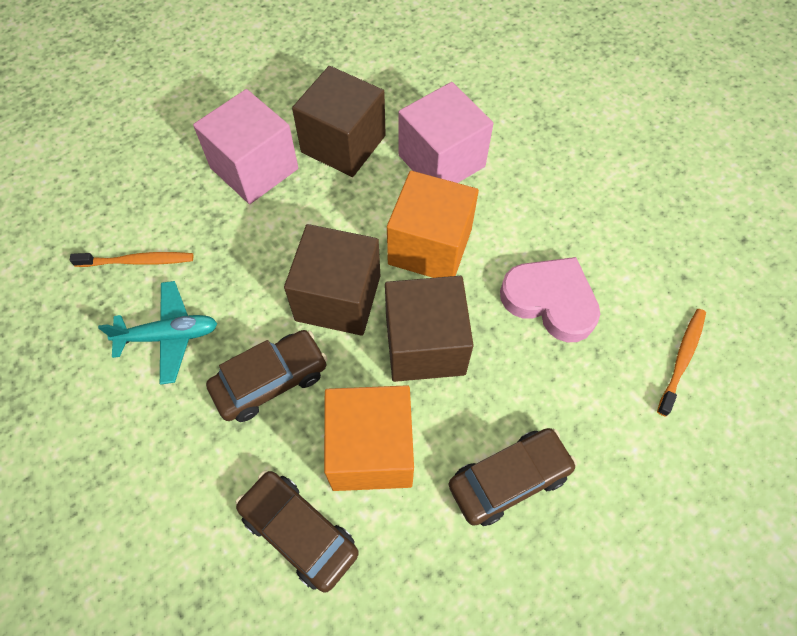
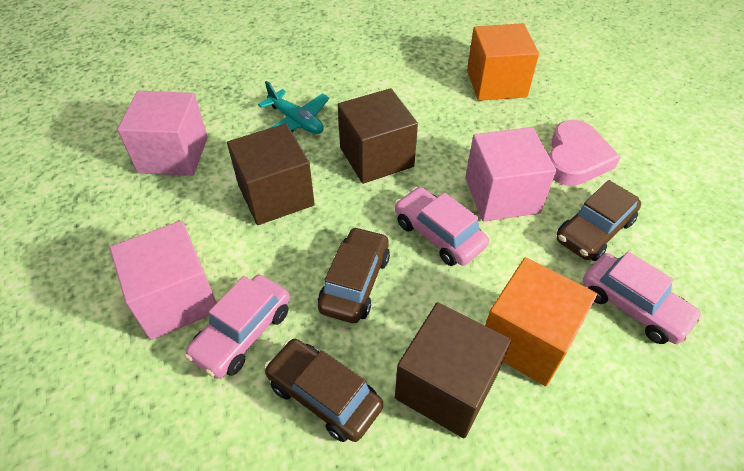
orange toothbrush: [70,252,193,267] [657,309,706,416] = 2 -> none = 0
pink car: none = 0 -> [185,275,290,378] [394,187,489,266] [583,252,703,344] = 3
pink cube: [193,89,298,204] [399,82,494,183] = 2 -> [110,221,217,340] [117,91,208,176] [465,127,556,221] = 3

